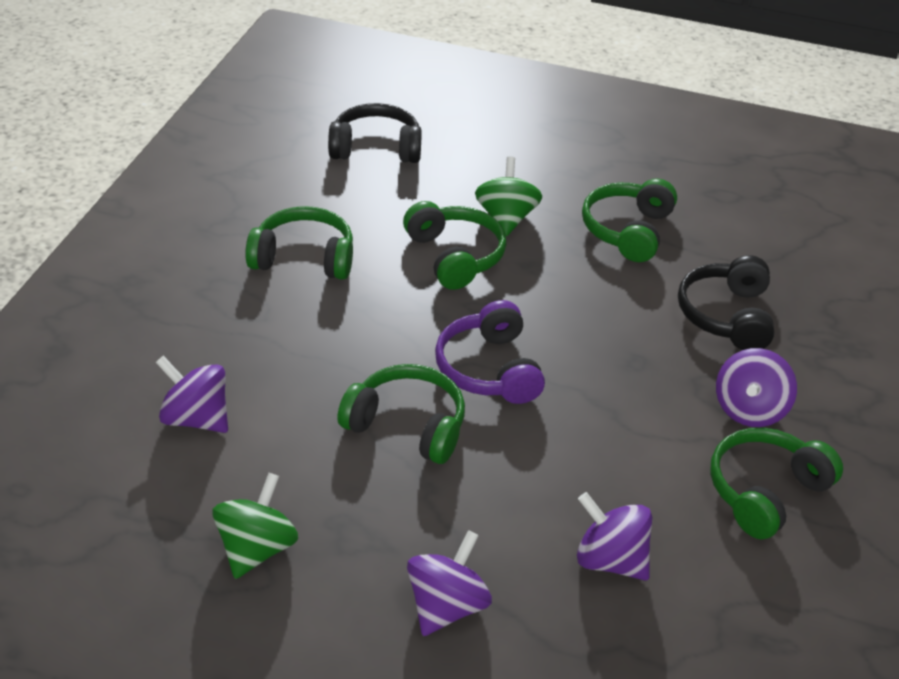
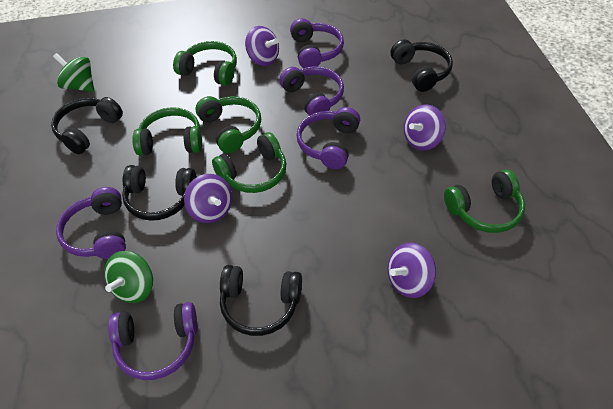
black headphones: [328,103,422,163] [678,255,774,350] = 2 -> [51,97,123,154] [122,165,197,221] [220,265,302,336] [391,40,453,92] = 4
purple headphones: [435,300,545,404] = 1 -> [56,187,126,259] [108,302,197,380] [279,66,344,116] [290,18,344,68] [297,107,360,169] = 5

